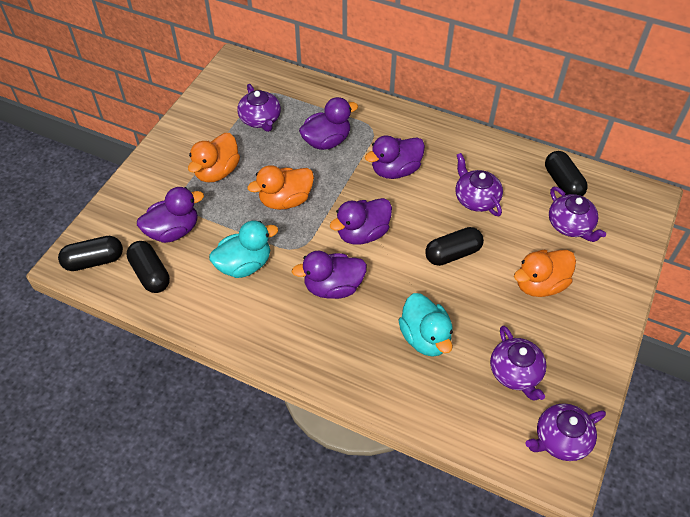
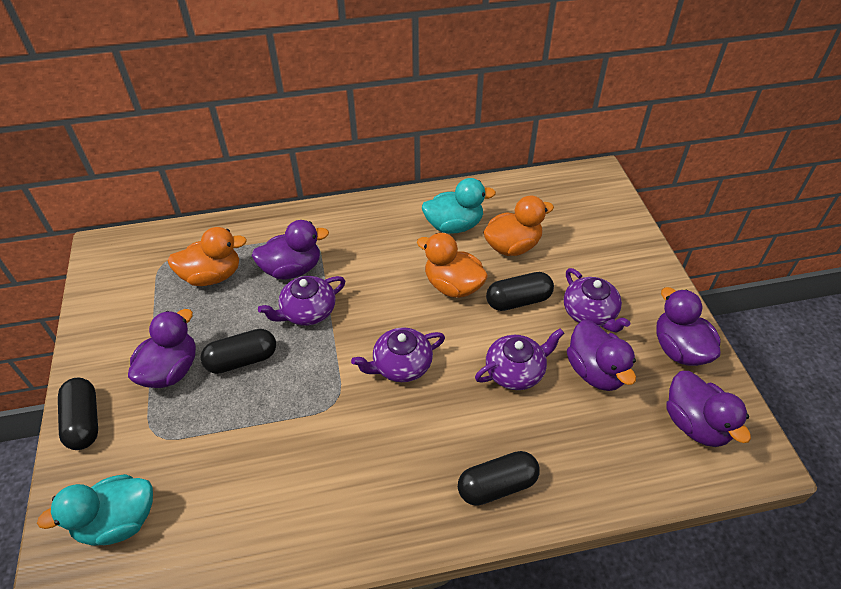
purple teapot: [237,84,281,132] [456,153,503,216] [490,325,547,401] [525,403,606,461] [549,187,606,242] = 5 -> [258,276,345,326] [351,327,445,382] [475,328,564,390] [564,268,630,333] = 4

